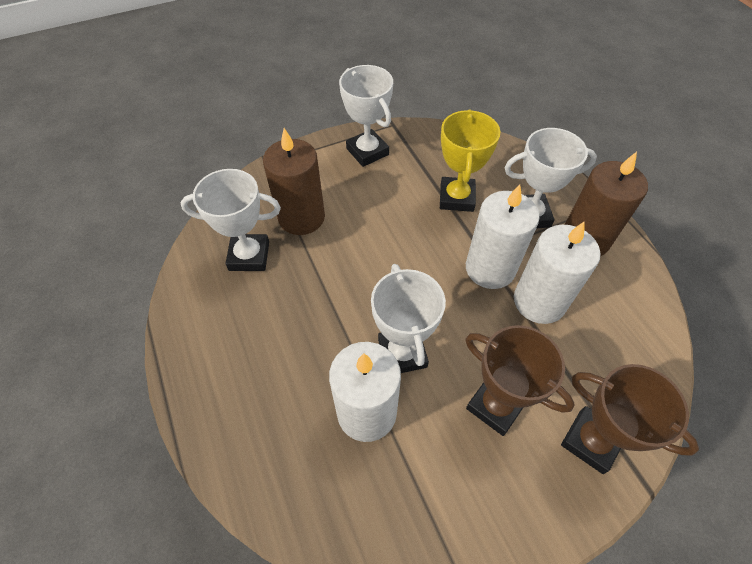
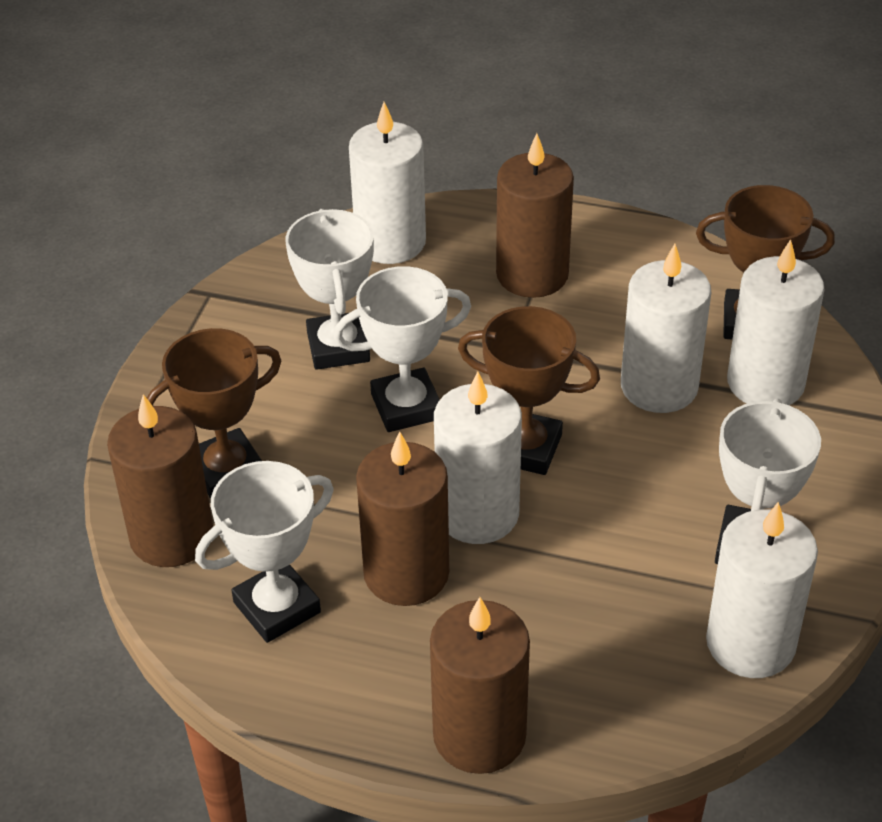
brown candle: [263,128,325,235] [565,152,648,256] = 2 -> [107,394,213,567] [356,431,449,606] [430,597,530,774] [496,133,574,298] = 4
brown trophy: [465,325,575,436] [561,364,699,474] = 2 -> [147,328,282,498] [458,306,600,475] [696,185,835,339] = 3
white candle: [329,342,401,442] [466,184,540,289] [514,221,601,324] = 3 -> [349,102,426,264] [434,371,522,544] [621,244,711,413] [706,502,818,678] [727,239,824,405] = 5
yellow trophy: [440,109,500,212] = 1 -> none = 0

